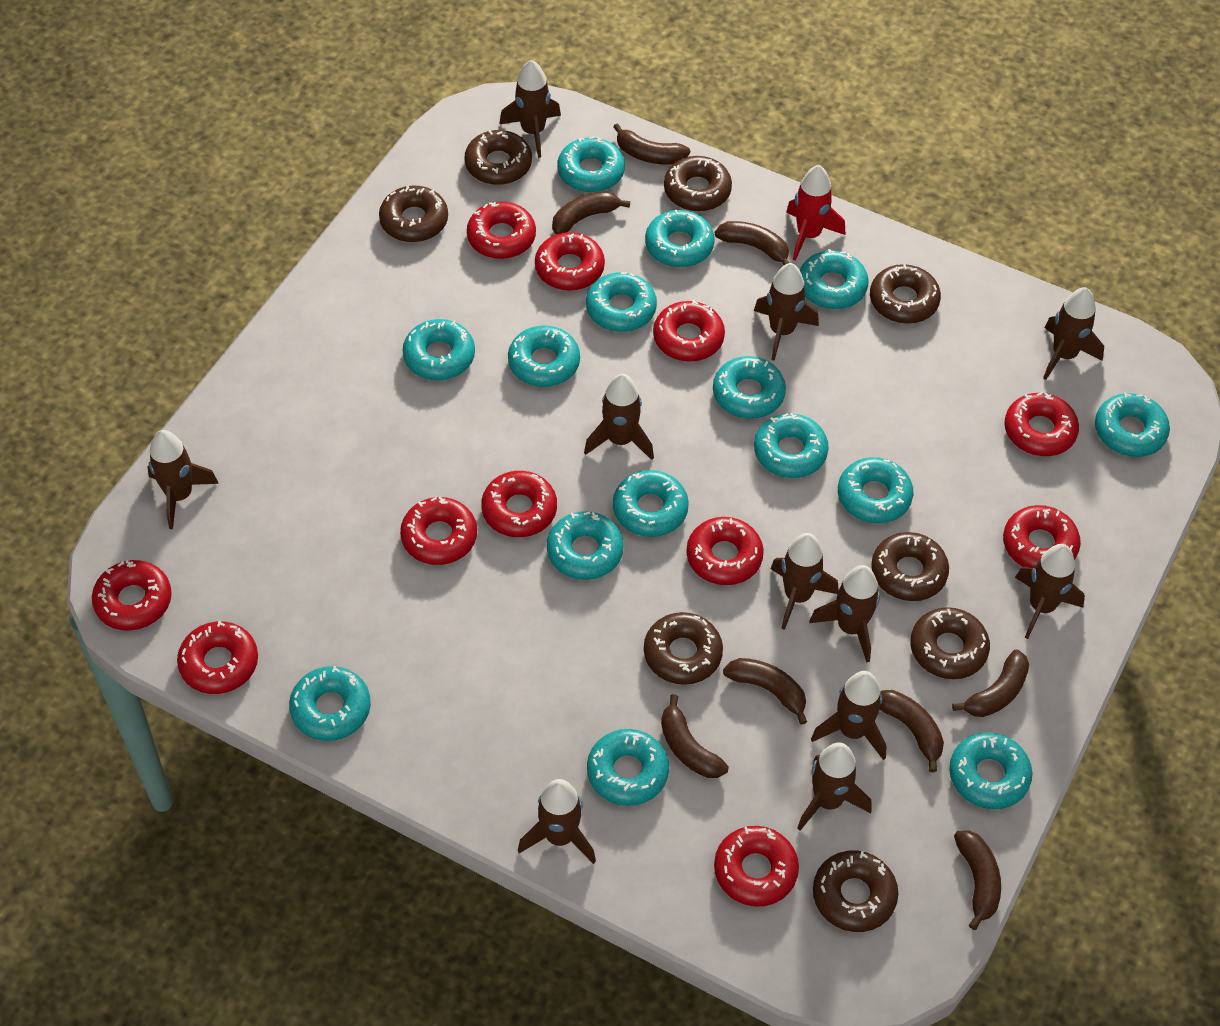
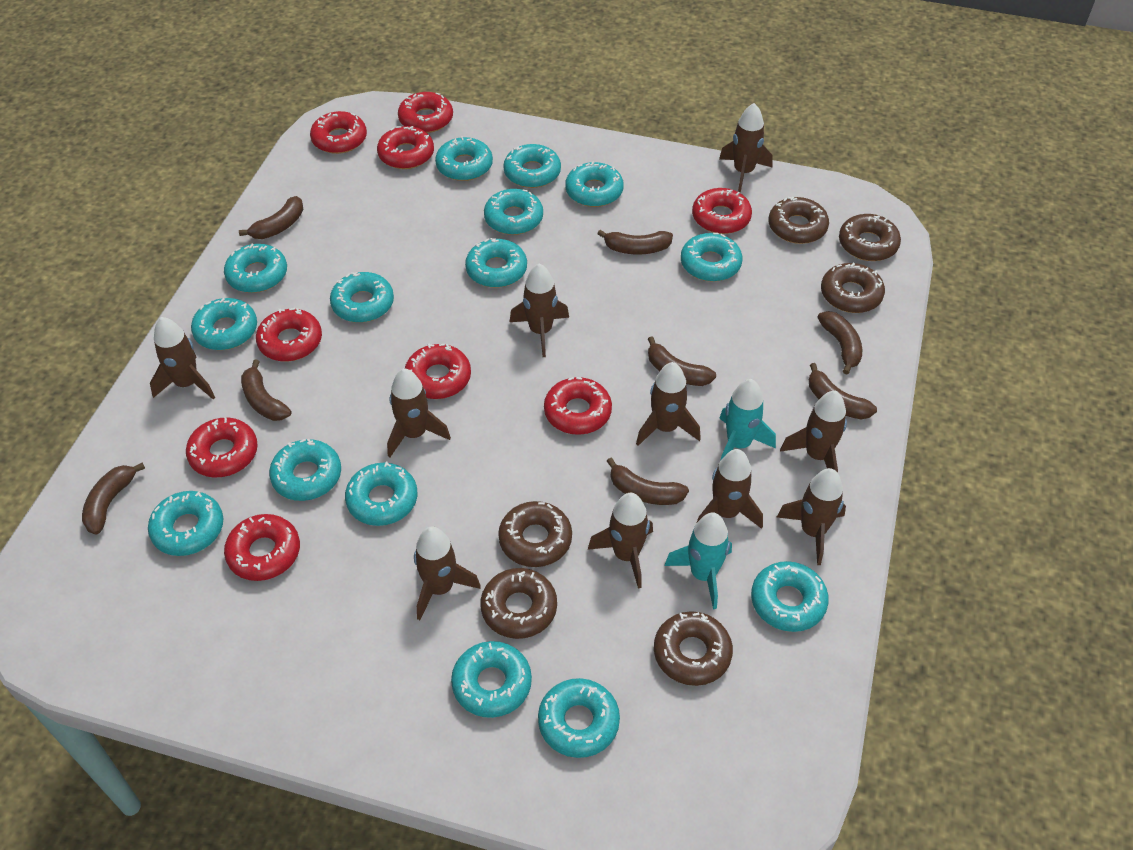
brown donut: [379,186,448,242] [464,130,532,185] [644,612,723,685] [664,156,732,211] [813,850,898,932] [870,264,941,324] [871,532,949,601] [910,607,990,679] = 8 -> [480,568,557,639] [498,501,572,567] [654,611,733,686] [769,197,829,244] [821,263,885,313] [839,214,901,261] = 6
brown rocket: [147,430,219,529] [499,60,561,158] [518,779,596,864] [584,374,654,460] [754,263,819,361] [771,533,839,630] [797,742,872,830] [809,565,880,663] [811,671,887,760] [1015,544,1085,639] [1043,287,1104,380] = 11 -> [150,317,215,399] [387,368,451,457] [414,527,481,620] [510,264,569,357] [588,493,653,589] [636,362,701,446] [697,449,763,529] [719,103,773,193] [777,468,846,565] [780,391,847,473] = 10
red donut: [92,560,172,631] [177,621,258,694] [400,497,477,565] [467,202,536,259] [481,471,557,537] [535,232,605,291] [653,300,725,362] [686,517,764,585] [714,826,799,907] [1003,505,1081,567] [1004,392,1079,456] = 11 -> [186,418,258,477] [224,514,300,581] [256,308,322,362] [310,111,367,154] [377,126,434,169] [398,92,453,133] [405,344,471,399] [544,377,612,435] [692,188,752,234] = 9
red rocket: [786,165,845,261] = 1 -> none = 0
turquoise rocket: none = 0 -> [664,512,732,610] [719,379,776,461] = 2

